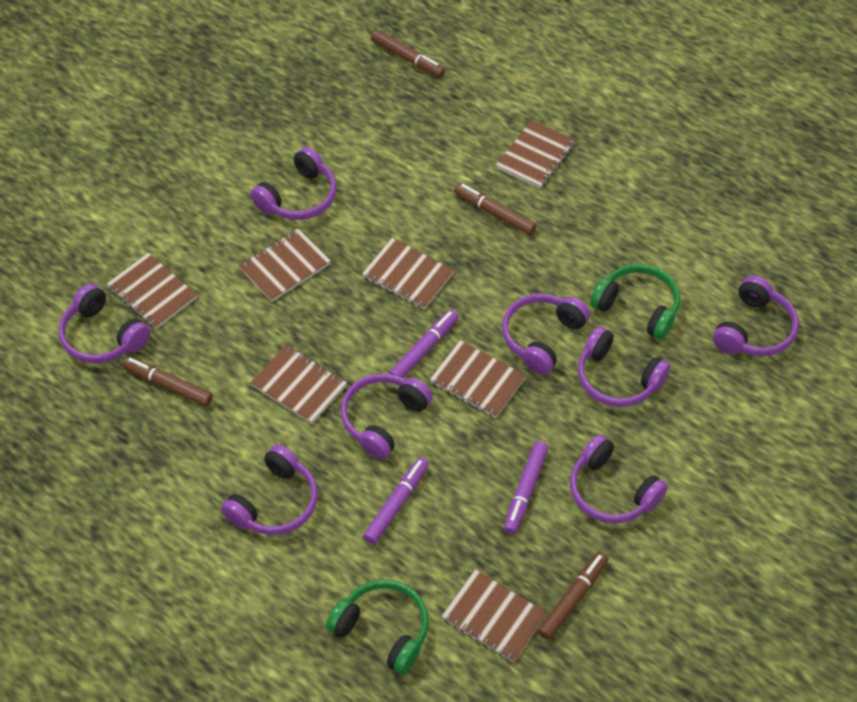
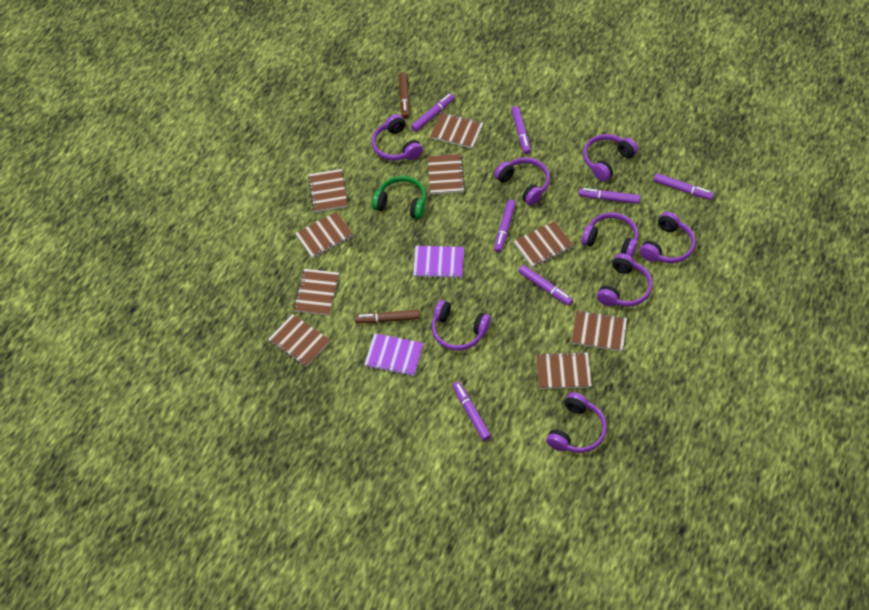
brown marker: [122,357,213,407] [371,30,445,78] [454,183,537,235] [538,551,609,640] = 4 -> [355,310,420,323] [399,72,409,119] = 2
brown notebook: [107,253,197,329] [239,228,331,302] [250,345,347,424] [362,238,454,309] [430,340,526,418] [442,570,547,663] [496,120,576,189] = 7 -> [268,314,330,367] [293,269,339,316] [295,211,354,258] [308,169,348,212] [428,154,465,194] [430,112,483,149] [513,221,574,268] [536,352,592,389] [571,310,627,351] = 9
green headphones: [326,579,429,675] [590,264,680,340] = 2 -> [372,176,426,219] = 1
purple marker: [363,457,429,544] [389,309,459,378] [504,441,548,534] = 3 -> [411,93,455,132] [453,382,491,441] [494,200,516,253] [511,106,531,154] [518,265,573,306] [578,188,640,204] [654,173,714,200] = 7
purple notebook: none = 0 -> [364,333,424,376] [413,246,464,279] = 2

